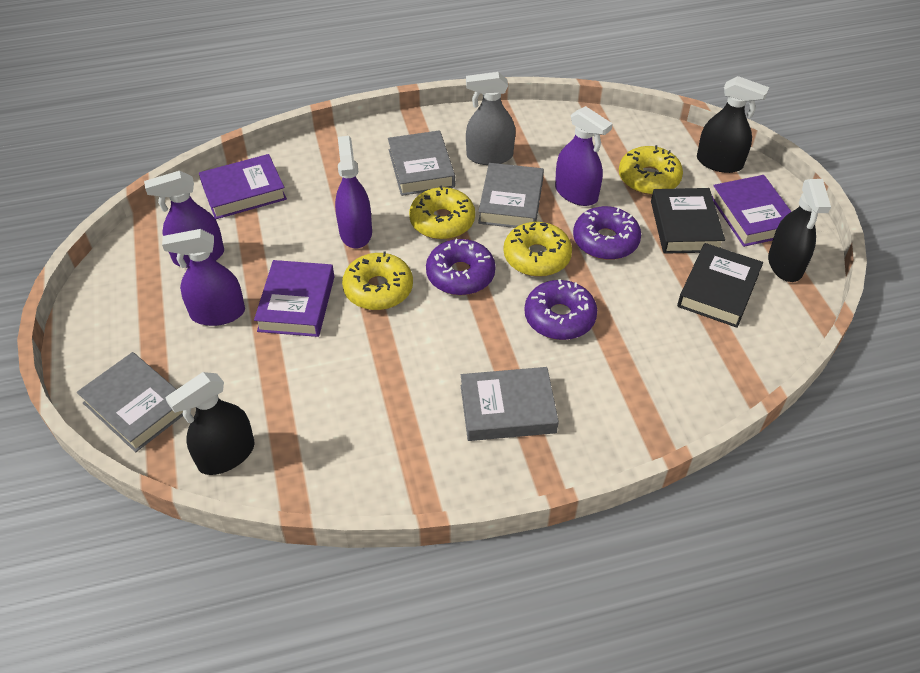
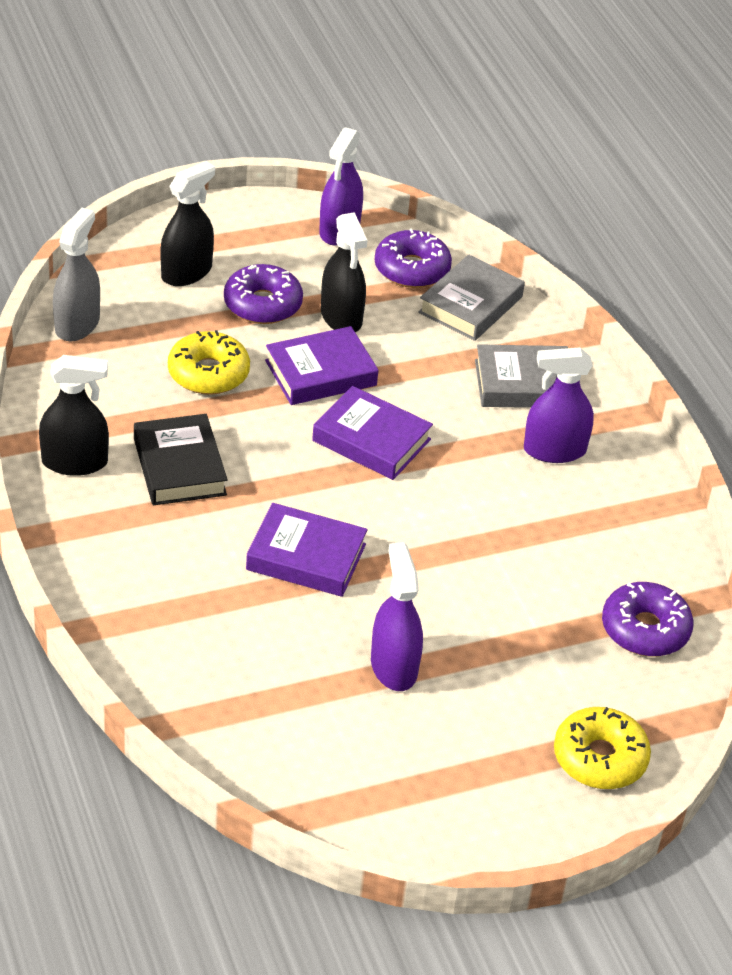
black book: [651,188,725,254] [677,243,763,328] = 2 -> [134,414,228,505] = 1
grey book: [77,352,183,452] [388,130,455,196] [461,367,559,441] [478,163,544,228] = 4 -> [418,254,525,341] [475,344,568,408] = 2
purple spray bottle: [144,171,224,268] [162,229,245,326] [335,136,372,248] [555,106,613,206] = 4 -> [319,127,363,245] [371,542,423,691] [524,347,594,463] = 3
yellow donut: [342,252,413,310] [409,186,475,239] [503,222,572,277] [619,145,683,195] = 4 -> [168,330,250,395] [554,707,651,789] = 2

